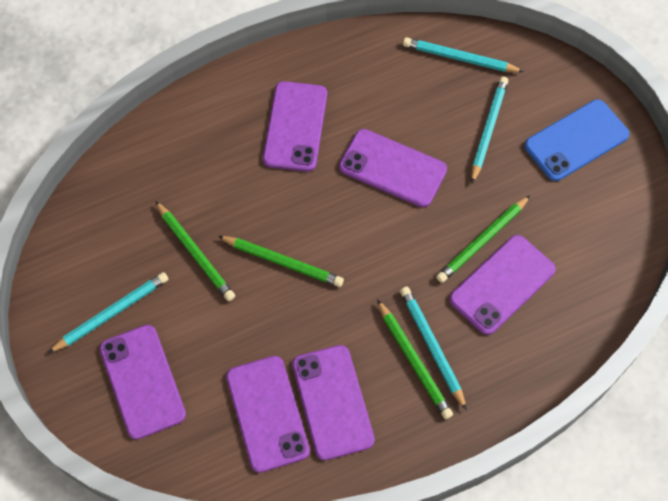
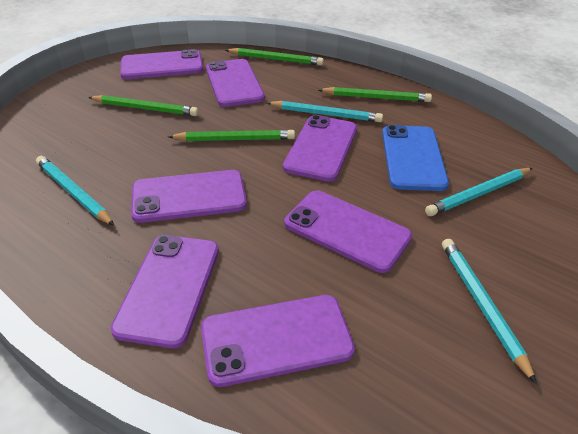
purple phone: [100,325,186,440] [226,356,310,473] [263,81,327,172] [292,345,375,460] [339,129,447,207] [449,235,556,335] = 6 -> [111,235,219,348] [120,49,203,79] [131,170,247,223] [201,295,355,387] [206,59,265,107] [283,115,357,182] [285,190,412,273] = 7

